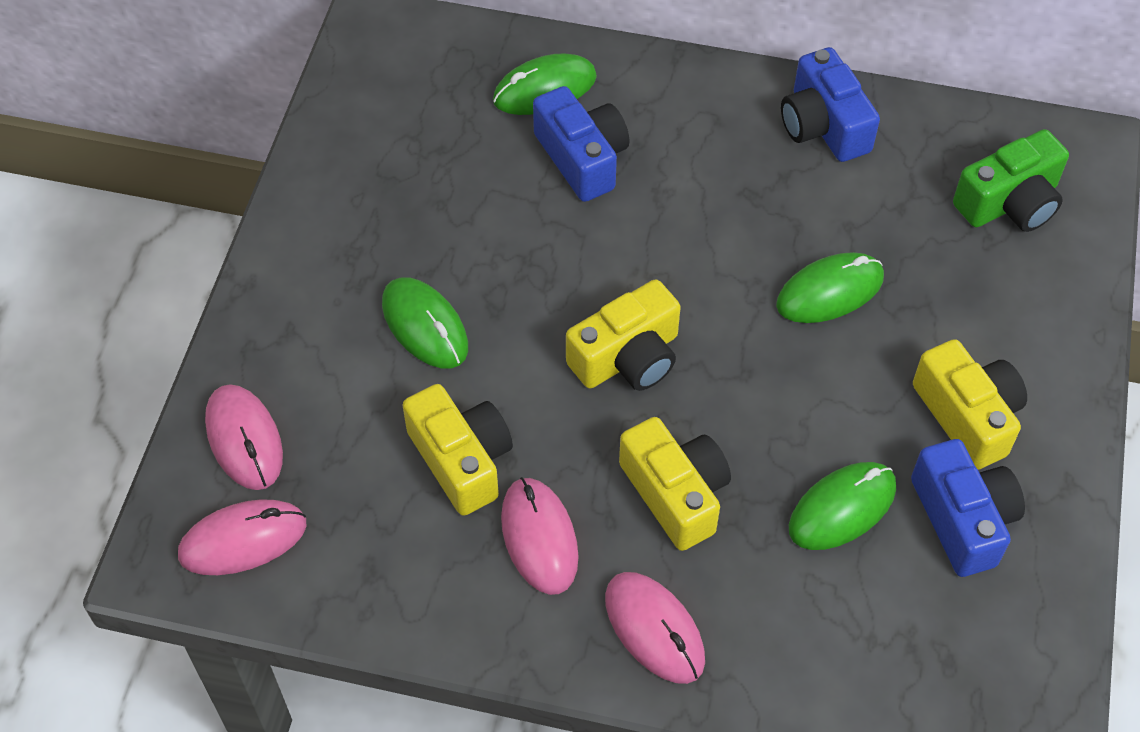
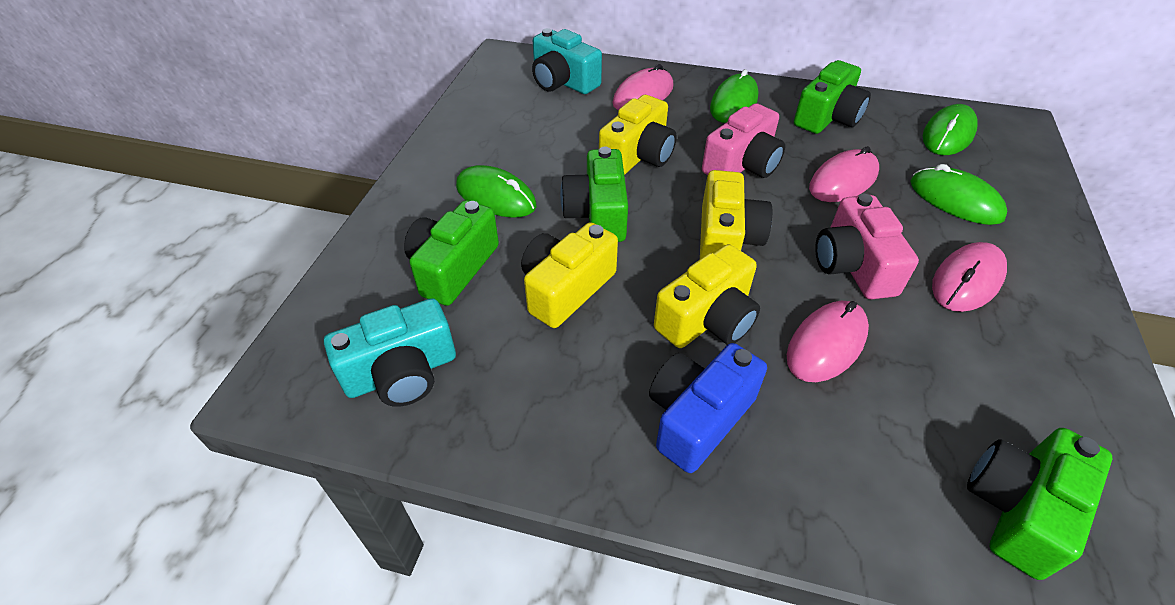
blue camera: [533,86,630,202] [781,47,880,162] [911,439,1025,577] = 3 -> [649,343,767,473] = 1
green camera: [953,129,1069,232] = 1 -> [404,200,499,306] [560,147,628,242] [794,60,871,134] [967,428,1113,580] = 4
pink camera: none = 0 -> [702,103,785,178] [815,194,919,299] = 2
turquoise camera: none = 0 -> [324,298,456,407] [532,28,602,94] = 2

